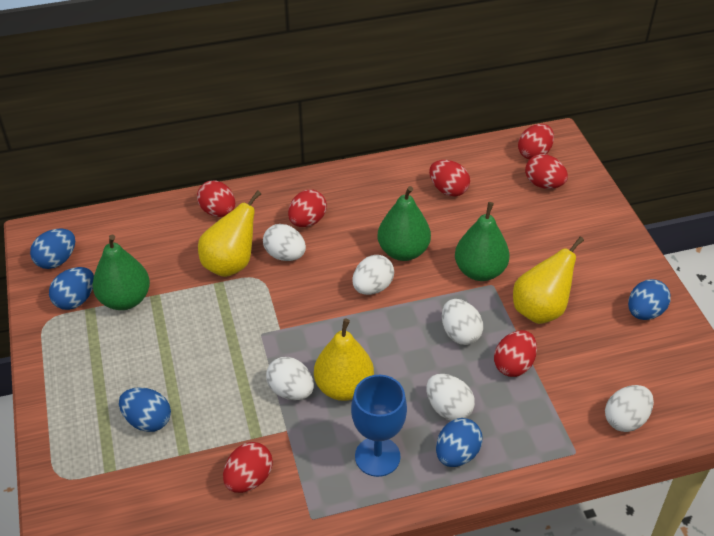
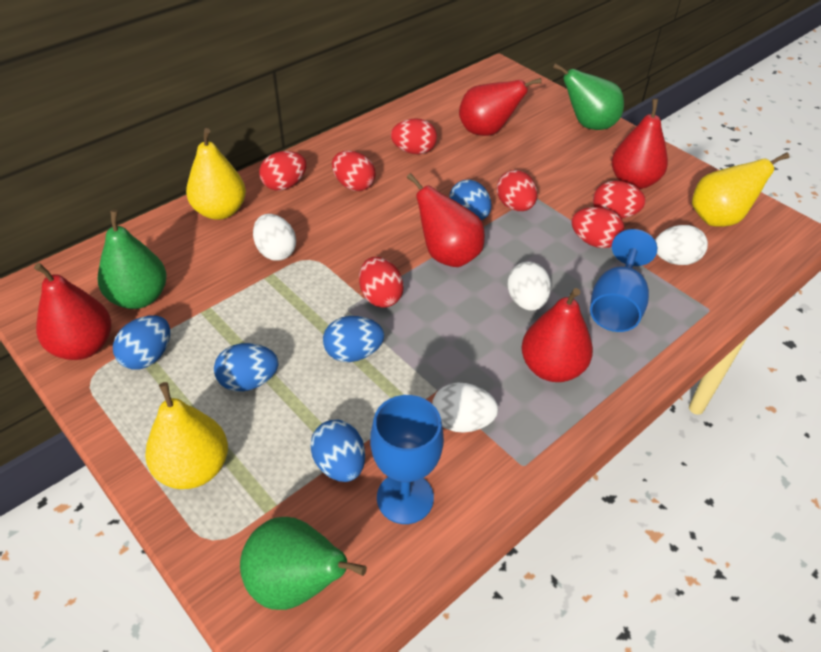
blue goblet: [351,375,407,477] = 1 -> [370,395,444,524] [590,229,657,332] = 2
red pear: none = 0 -> [34,263,111,360] [407,173,485,267] [459,78,541,136] [521,288,593,382] [612,99,668,189] = 5
white egg: [263,224,306,261] [266,357,314,400] [352,255,394,295] [426,374,475,421] [442,299,483,345] [605,385,654,432] = 6 -> [253,214,296,261] [432,383,498,433] [507,261,551,311] [655,225,708,265] = 4

